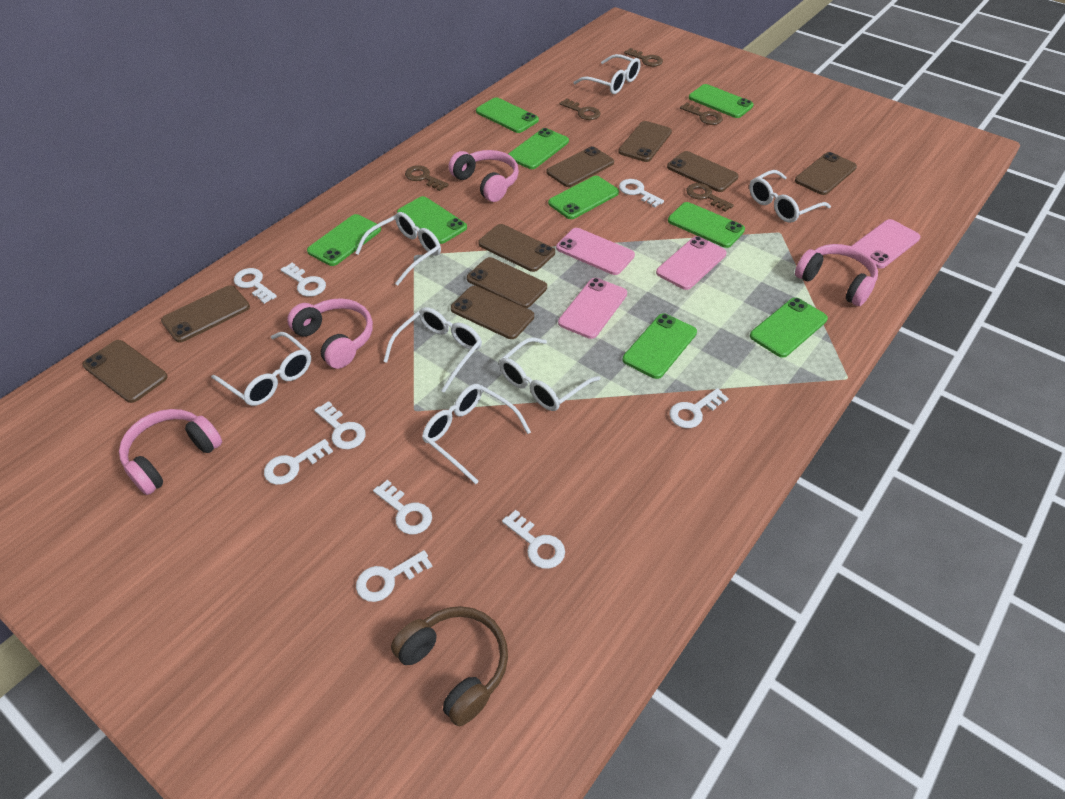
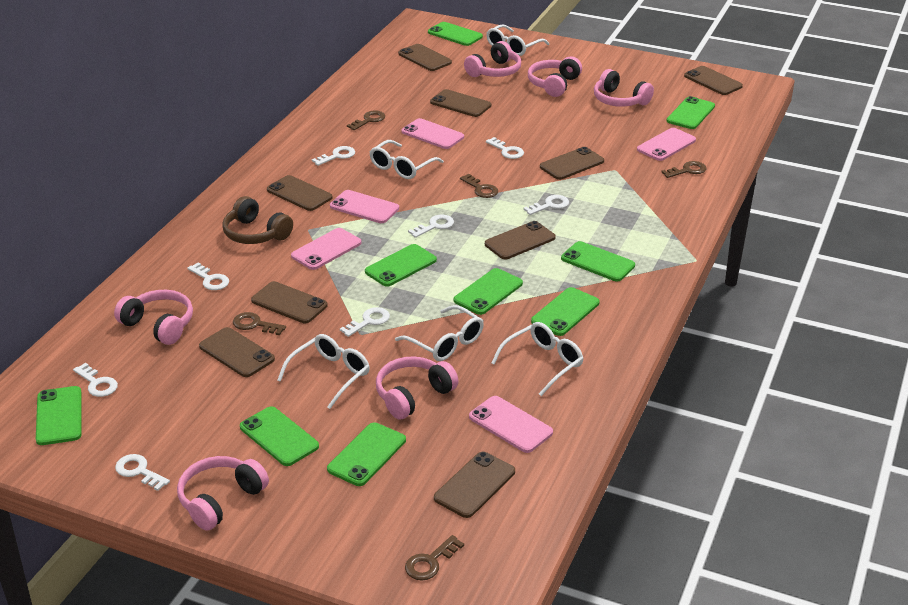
pink headphones: [119,409,222,495] [287,298,373,369] [448,150,519,202] [795,244,878,306] = 4 -> [114,290,193,345] [177,456,269,531] [376,356,459,420] [464,41,521,77] [528,56,582,97] [594,69,654,107] = 6
pink phone: [556,228,635,275] [558,278,627,339] [656,236,727,290] [852,219,921,268] = 4 -> [291,228,362,270] [330,190,399,223] [401,118,464,149] [469,396,553,453] [637,128,696,161] = 5
white glasses: [211,332,311,406] [355,212,441,286] [383,307,482,393] [422,384,531,484] [499,337,600,411] [574,54,641,94] [749,170,831,223] = 7 -> [277,334,370,409] [370,140,444,179] [395,305,484,361] [486,24,549,56] [491,322,584,396] = 5
white key: [234,268,277,304] [264,439,333,485] [280,263,326,297] [314,401,366,449] [356,550,432,602] [373,480,432,534] [502,510,565,569] [619,179,664,207] [669,388,729,428] = 9 -> [73,363,118,397] [115,454,170,491] [188,262,229,290] [312,146,355,166] [340,307,390,337] [408,215,454,238] [486,137,524,159] [523,195,569,215] = 8

